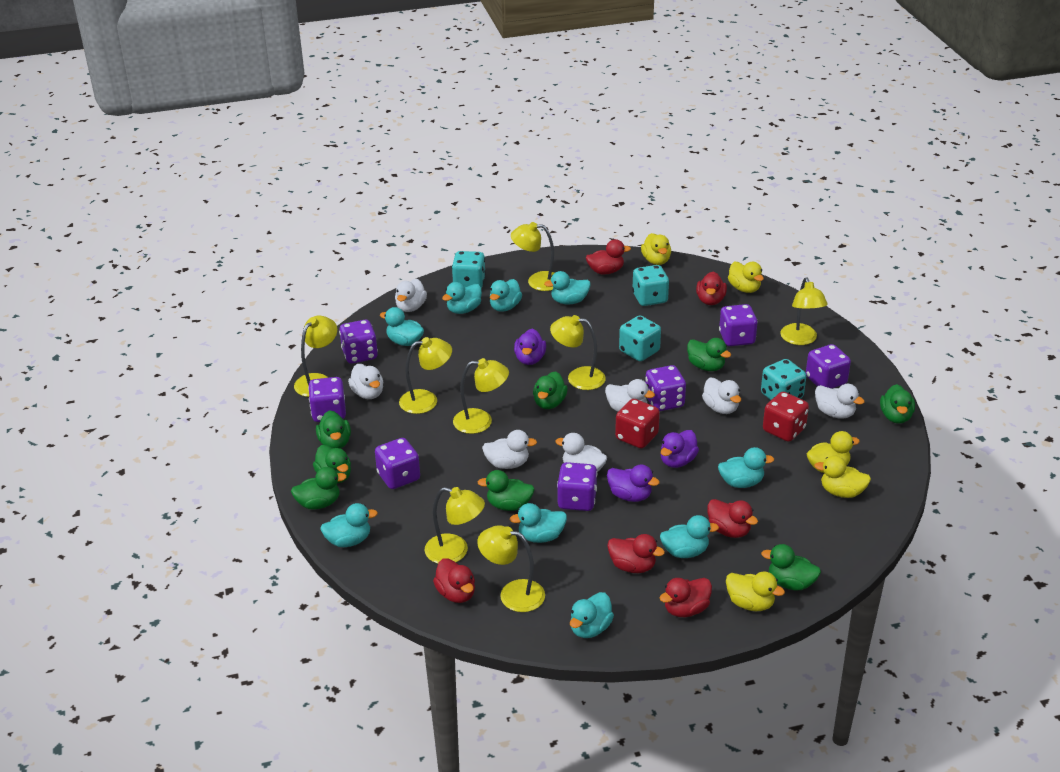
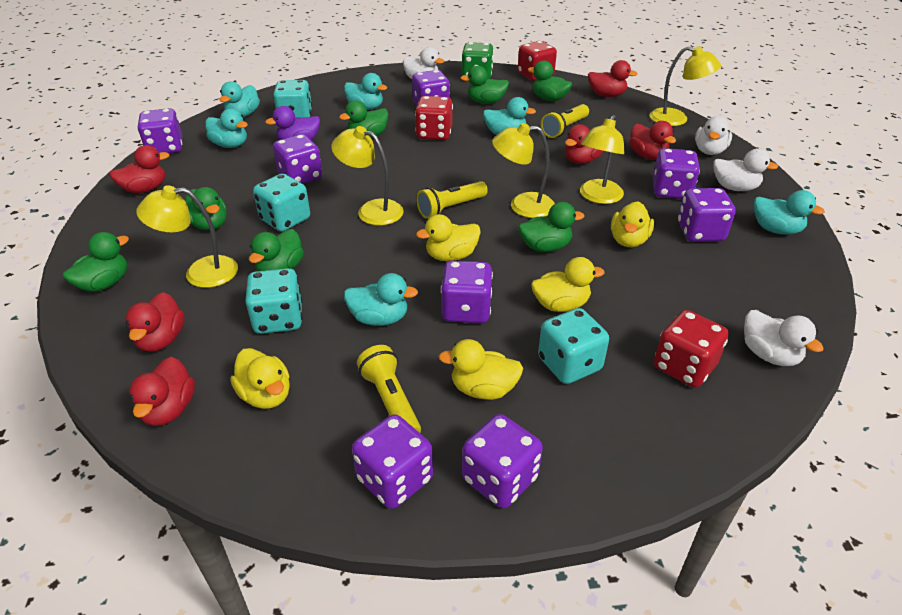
green dice: none = 0 -> [462,42,494,79] = 1
green duck: [291,467,347,510] [313,445,351,483] [316,410,351,449] [478,470,535,511] [533,371,568,409] [687,338,731,371] [761,544,821,590] [880,384,915,424] = 8 -> [63,232,129,292] [185,187,226,230] [249,229,304,271] [339,100,388,138] [460,66,509,104] [518,202,584,252] [528,60,572,101] = 7
purple dice: [308,377,346,422] [339,320,378,364] [375,438,420,489] [557,462,597,511] [645,365,686,411] [719,304,758,346] [806,344,851,389] = 7 -> [137,108,182,153] [273,134,322,184] [352,414,433,509] [412,70,450,106] [441,261,493,323] [462,414,543,508] [653,148,700,199] [678,188,735,242] = 8
purple duck: [514,329,546,365] [607,464,660,502] [661,430,699,468] = 3 -> [265,106,320,140] = 1
red dice: [615,399,660,449] [763,392,809,442] = 2 -> [415,96,453,140] [518,41,557,81] [654,310,729,388] = 3
turquoise duck: [320,503,378,547] [380,307,424,346] [442,282,482,314] [490,279,522,312] [510,503,567,543] [544,271,590,305] [570,592,614,638] [660,515,719,558] [718,447,774,488] = 9 -> [205,108,248,148] [220,81,260,117] [344,73,387,110] [344,273,418,326] [483,97,536,135] [754,190,825,235] = 6
white duck: [348,364,383,399] [395,279,427,312] [482,430,537,469] [555,433,607,472] [605,379,655,412] [702,378,741,414] [815,384,865,419] = 7 -> [403,47,444,79] [695,116,732,155] [713,149,778,191] [744,310,824,366] = 4
yellow flashlight: none = 0 -> [357,345,421,433] [416,181,488,219] [541,104,589,138] = 3
yellow lamp: [294,316,337,397] [399,337,452,414] [425,487,485,564] [453,358,509,434] [477,525,545,612] [511,222,554,291] [550,315,606,390] [780,277,828,345] = 8 -> [136,185,238,288] [331,126,404,226] [492,123,555,218] [580,115,625,204] [650,46,721,126] = 5

